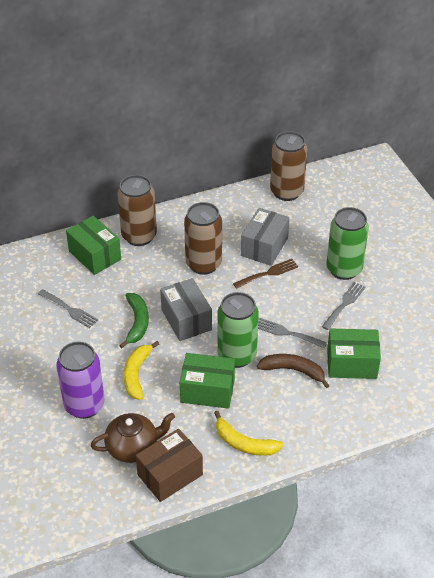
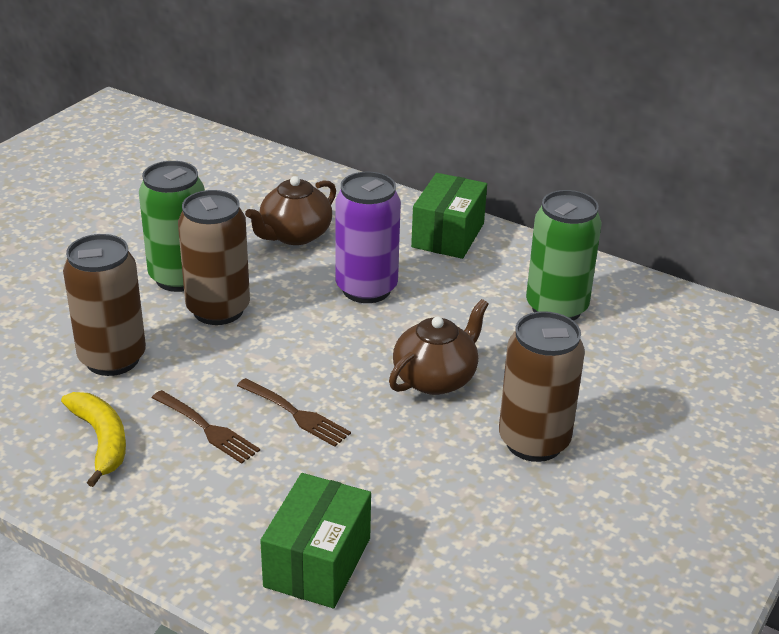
brown banana: [257,354,330,388] = 1 -> none = 0
brown box: [136,429,203,502] = 1 -> none = 0
brown fork: [233,259,298,289] = 1 -> [152,390,260,464] [237,378,351,447] = 2
brown teapot: [91,413,175,463] = 1 -> [245,176,336,245] [389,299,489,395] = 2
green banana: [119,293,149,348] = 1 -> none = 0
green box: [66,216,121,275] [180,353,235,409] [327,328,381,379] = 3 -> [260,473,371,608] [411,173,487,259] = 2
grey box: [160,278,212,341] [241,208,289,266] = 2 -> none = 0
grey fork: [38,289,98,328] [258,318,327,348] [322,282,366,330] = 3 -> none = 0
yellow banana: [123,341,159,400] [214,411,283,456] = 2 -> [61,392,126,487] = 1

